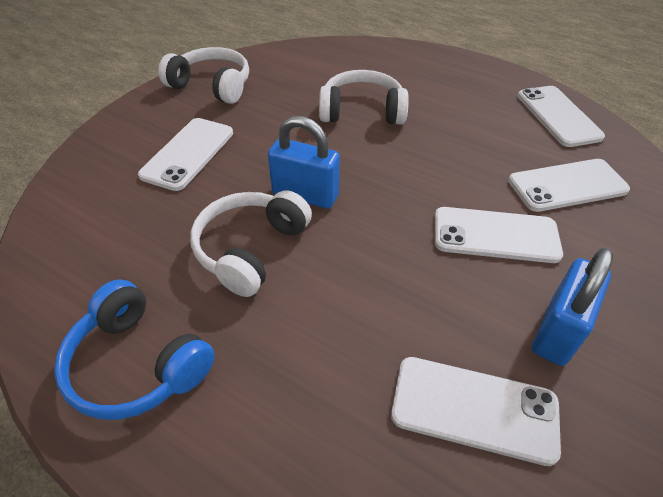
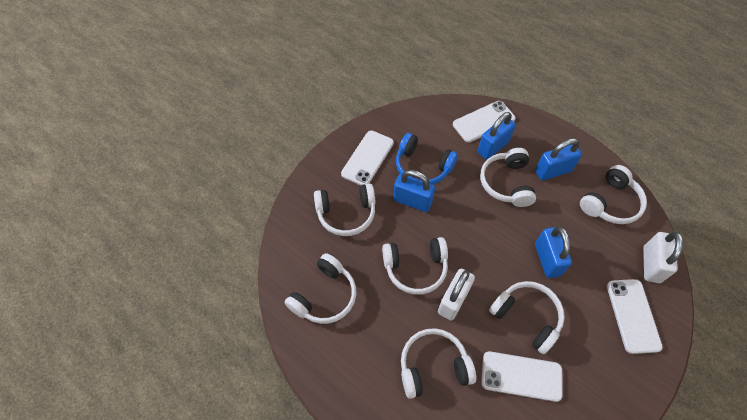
blue padlock: [268,116,340,209] [532,248,613,366] = 2 -> [393,170,435,212] [477,112,516,160] [535,138,582,180] [535,226,572,278] = 4
white headphones: [158,47,249,104] [190,190,312,297] [319,70,409,125] = 3 -> [285,253,356,324] [314,184,376,236] [382,237,448,295] [401,328,476,399] [480,148,536,207] [489,281,565,354] [580,165,647,224] = 7
white padlock: none = 0 -> [438,269,475,321] [643,231,683,283] = 2
white phone: [138,118,233,191] [391,357,561,466] [435,207,563,263] [508,159,630,212] [518,86,605,147] = 5 -> [341,131,394,186] [453,101,516,142] [481,351,563,402] [607,279,663,354] = 4

